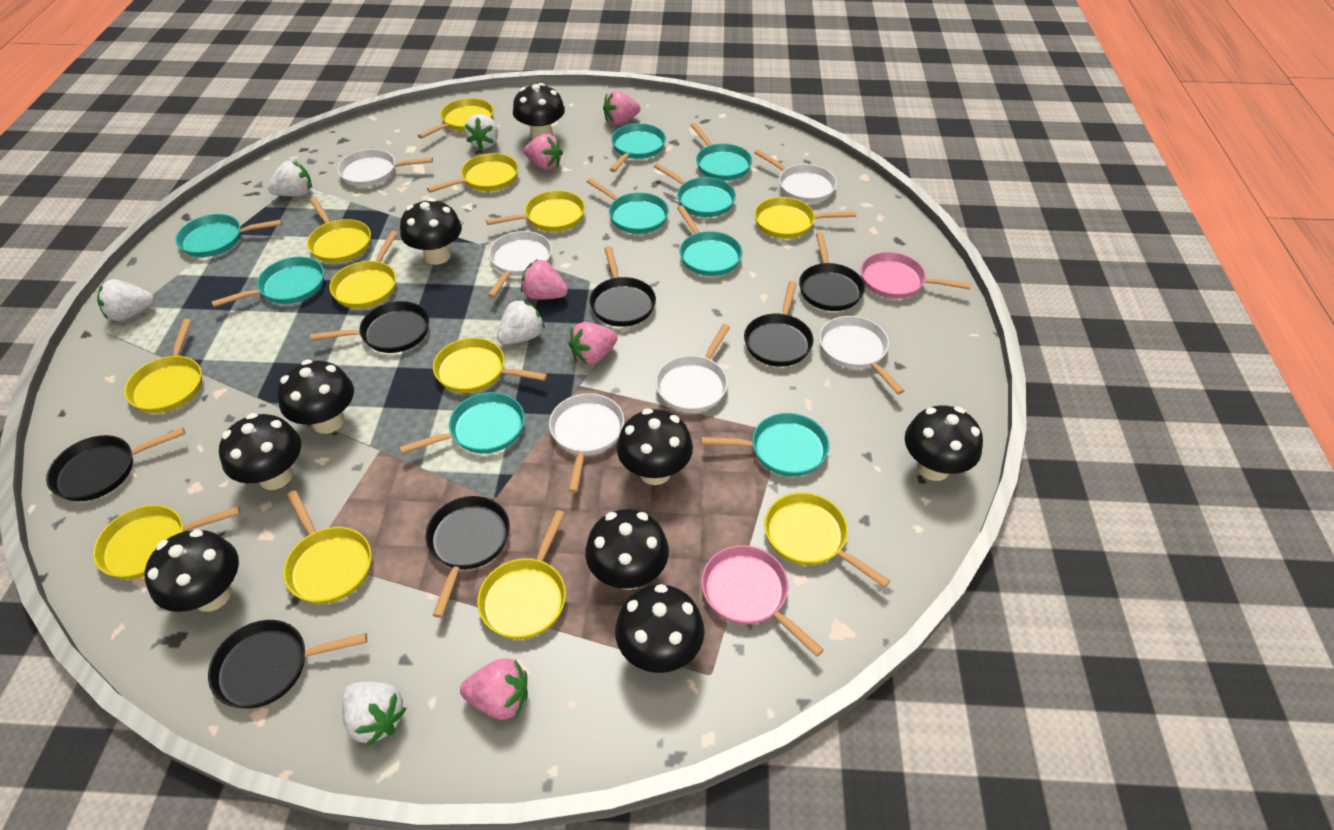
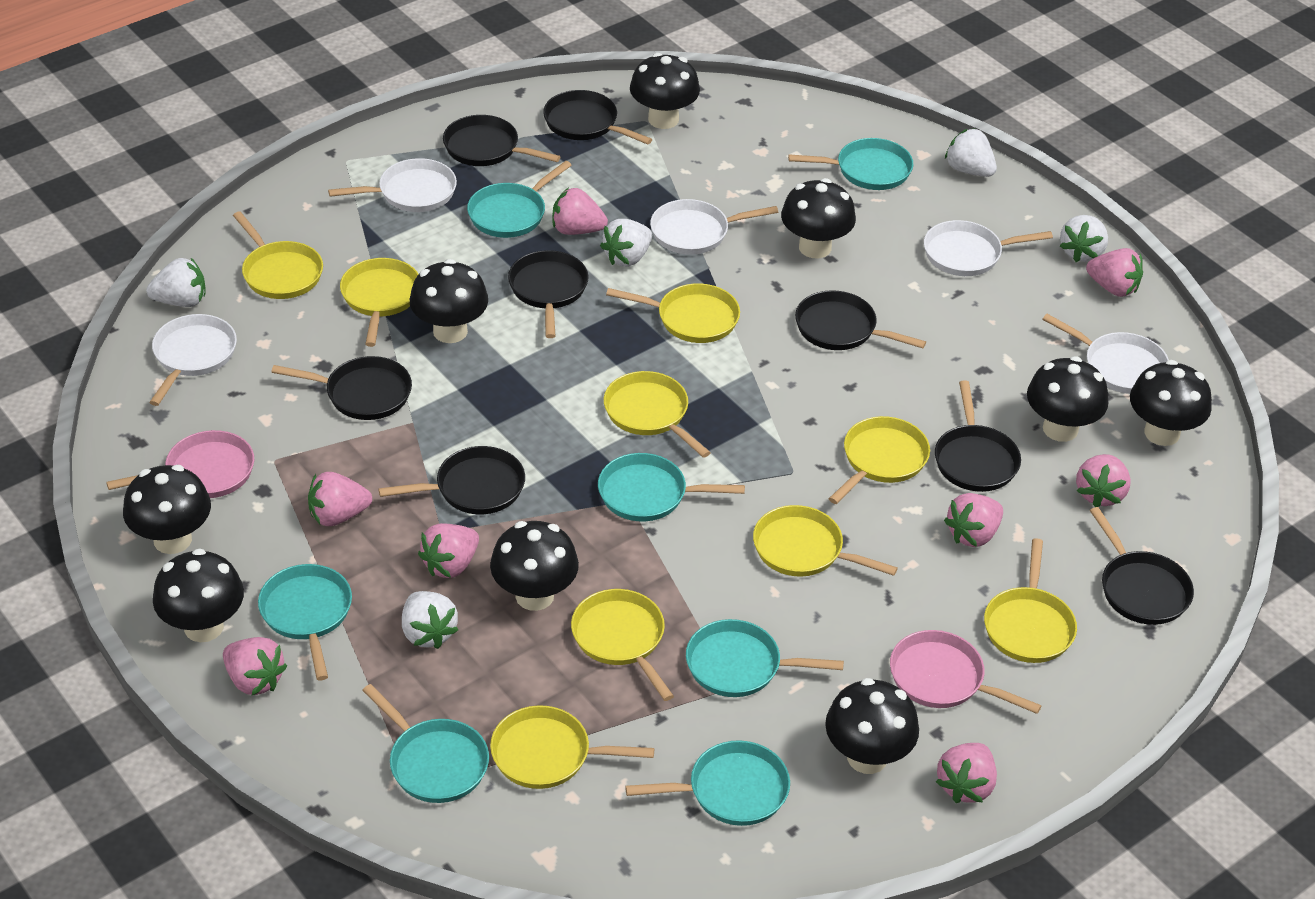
black pan: [46,427,185,501] [208,620,367,709] [310,301,429,353] [426,496,510,618] [589,246,656,327] [744,281,813,367] [799,232,865,311] = 7 -> [271,356,412,420] [378,446,525,514] [443,115,561,166] [508,250,589,338] [543,90,653,145] [795,290,926,350] [935,380,1021,492] [1090,507,1194,625] = 8
pink strawberry: [460,658,528,720] [521,259,568,299] [524,134,563,170] [568,322,618,365] [603,91,641,125] = 5 -> [223,637,287,695] [308,472,372,526] [418,523,479,578] [552,188,608,235] [936,743,997,803] [944,493,1003,547] [1076,454,1131,507] [1086,248,1143,297] = 8
turquoise pan: [175,214,282,257] [212,257,324,307] [399,392,525,454] [586,178,669,234] [609,123,666,172] [654,163,736,217] [677,205,742,276] [690,123,752,181] [701,413,829,477] = 9 -> [258,564,352,681] [362,684,489,803] [467,161,572,238] [598,453,745,521] [625,740,790,826] [686,619,844,697] [788,138,913,190] = 7
white pan: [337,149,433,187] [488,231,552,298] [549,393,624,493] [655,324,730,413] [754,149,837,203] [819,316,904,394] = 6 -> [149,314,237,406] [328,158,457,212] [650,199,778,255] [924,220,1053,276] [1042,314,1169,394] = 5
yellow pan: [93,505,241,579] [124,319,202,413] [283,490,372,604] [307,197,371,263] [329,231,398,309] [418,98,494,139] [427,153,518,193] [433,338,547,393] [477,510,566,639] [486,190,585,232] [754,197,856,239] [764,493,890,588] = 12 -> [233,211,323,299] [340,258,419,347] [490,705,654,789] [571,589,674,701] [604,371,711,458] [606,283,740,343] [753,505,898,577] [829,416,930,504] [984,538,1077,663] = 9

